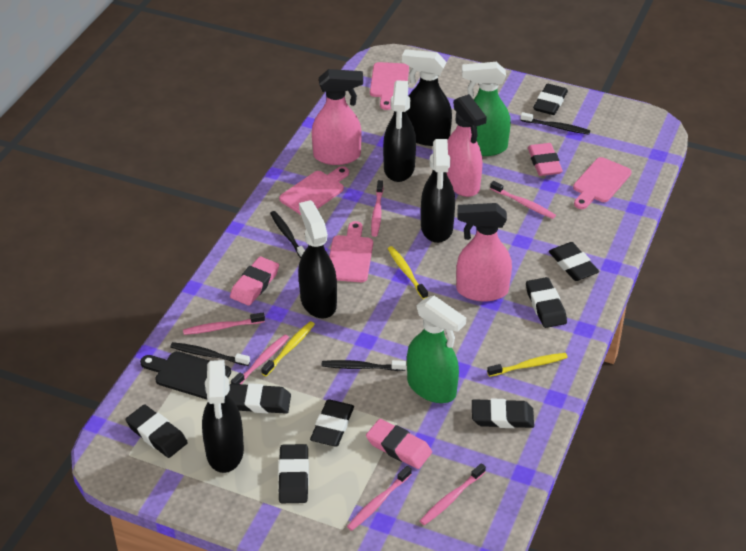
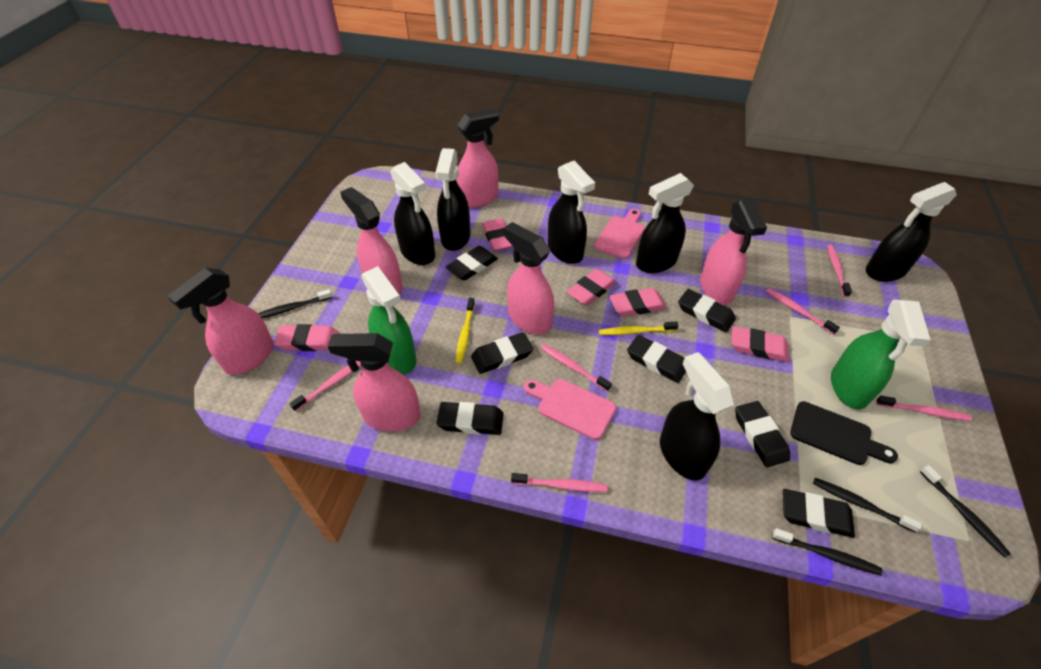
black eraser: [126,404,188,458] [228,383,291,414] [278,444,309,503] [310,399,354,446] [472,398,534,428] [526,277,567,328] [533,84,568,115] [549,242,599,281] = 8 -> [436,402,504,435] [446,246,498,280] [471,332,533,374] [627,335,686,383] [678,289,736,332] [735,401,790,467] [783,489,855,538] = 7
black spray bottle: [202,360,244,473] [298,200,337,318] [383,80,416,182] [402,49,452,146] [421,139,455,243] = 5 -> [390,162,435,265] [435,148,470,251] [548,161,595,264] [636,173,694,273] [660,352,734,481] [866,182,957,282] = 6
pink cutting board: [279,166,349,215] [329,221,373,282] [370,62,409,110] [573,157,632,209] = 4 -> [524,379,616,440] [594,209,645,259] = 2
pink eraser: [230,256,279,306] [366,419,432,469] [528,143,563,176] = 3 -> [274,324,339,351] [482,218,513,251] [567,269,616,306] [610,288,667,317] [731,326,789,362] = 5
pink spray bottle: [312,69,363,165] [446,94,487,197] [456,203,512,302] = 3 -> [168,268,274,375] [328,333,420,431] [340,187,403,294] [456,108,499,208] [503,222,554,334] [700,199,767,305] = 6
yellow toothbrush: [261,321,315,376] [388,246,428,299] [487,353,568,377] = 3 -> [455,298,475,364] [599,322,679,335] = 2

